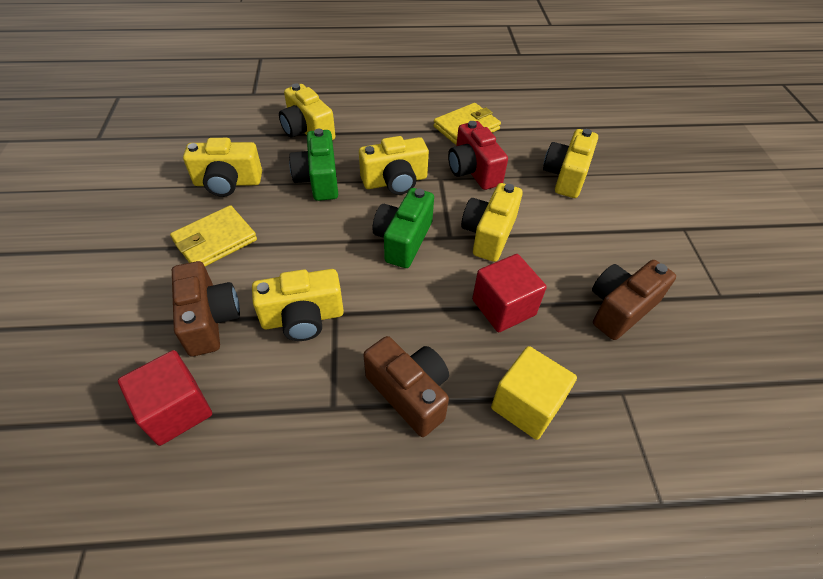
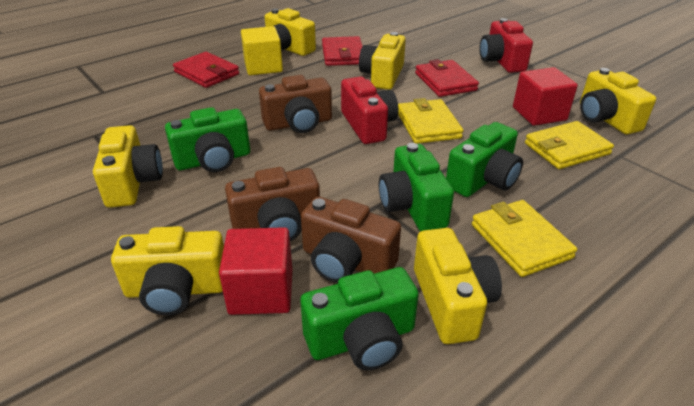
green camera: [289,129,338,201] [372,188,434,268] = 2 -> [165,107,250,172] [300,267,419,371] [379,143,454,231] [446,122,523,197] = 4
red camera: [448,121,508,190] = 1 -> [341,77,398,144] [480,18,533,73] = 2
red wallet: none = 0 -> [173,52,239,88] [322,36,362,66] [415,59,479,97] = 3
yellow wallet: [170,205,257,267] [433,103,501,145] = 2 -> [398,98,463,144] [472,200,577,277] [525,121,614,169] = 3

